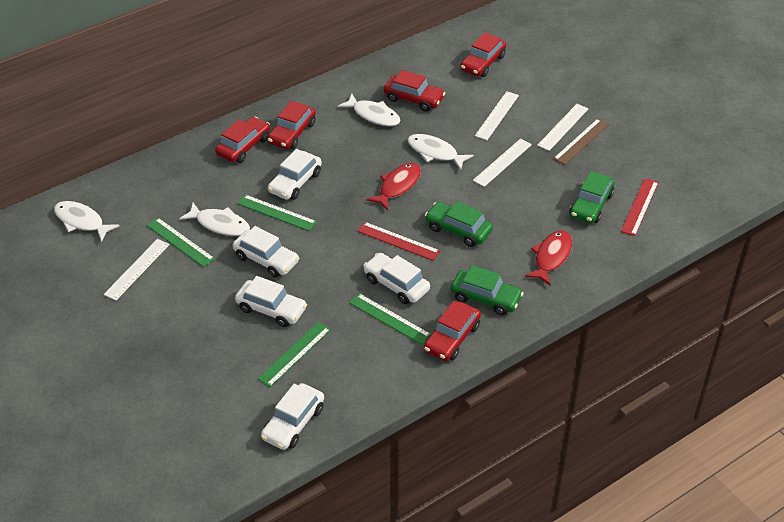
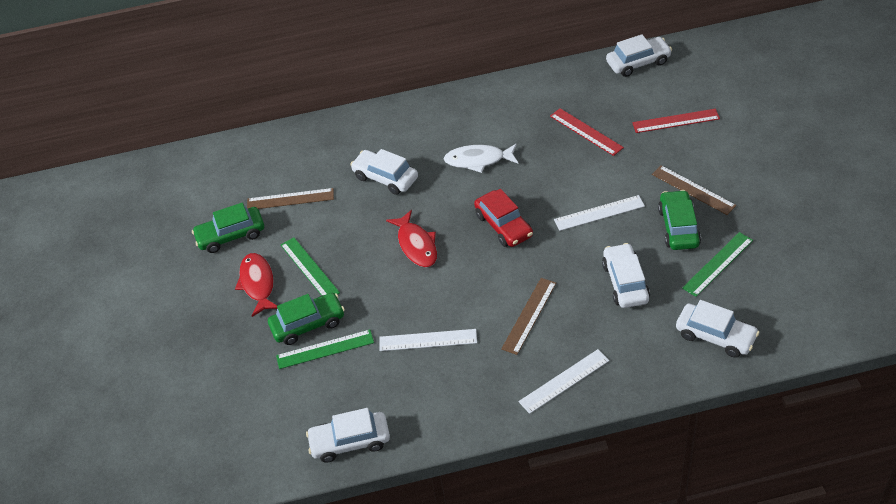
brown ruler: [553,118,609,165] = 1 -> [247,188,334,209] [501,278,556,355] [652,165,736,215] = 3
green ruler: [147,218,215,267] [237,194,317,231] [258,322,331,387] [349,293,431,345] = 4 -> [276,330,374,369] [281,237,340,296] [682,232,753,297] = 3
red car: [215,117,270,163] [267,101,316,149] [384,70,445,112] [424,301,481,361] [460,32,506,77] = 5 -> [474,189,533,247] = 1
white fish: [54,201,120,242] [179,203,250,236] [338,94,401,126] [408,134,474,170] = 4 -> [444,144,518,173] = 1
white ruler: [104,239,170,301] [473,139,532,187] [475,91,519,140] [537,104,588,151] = 4 -> [379,329,477,351] [519,349,609,414] [554,195,645,231] = 3

